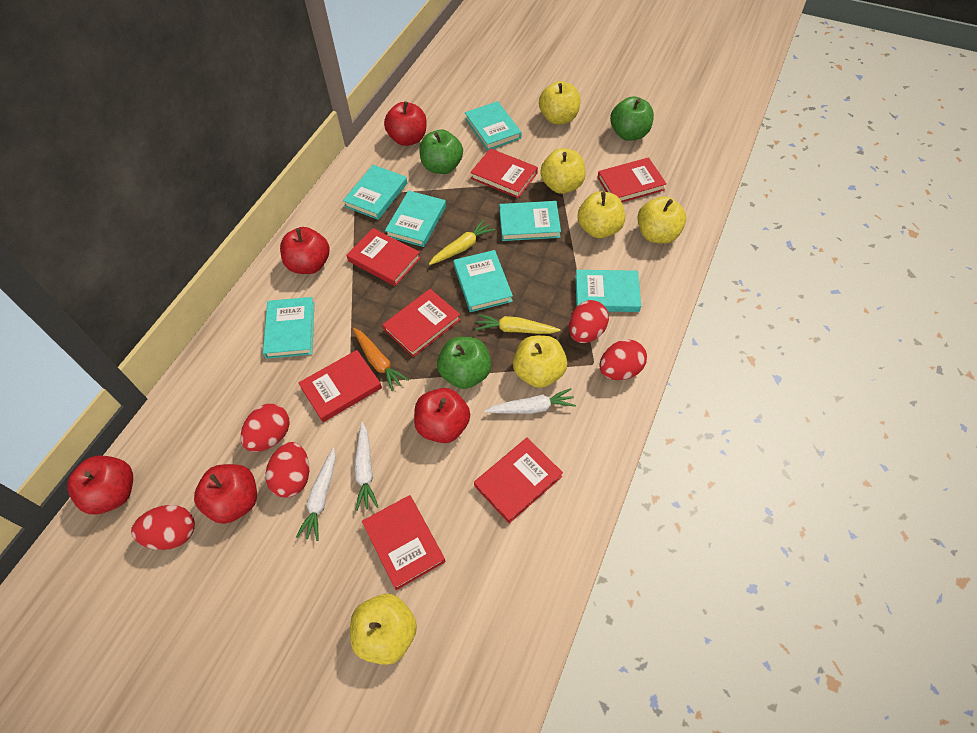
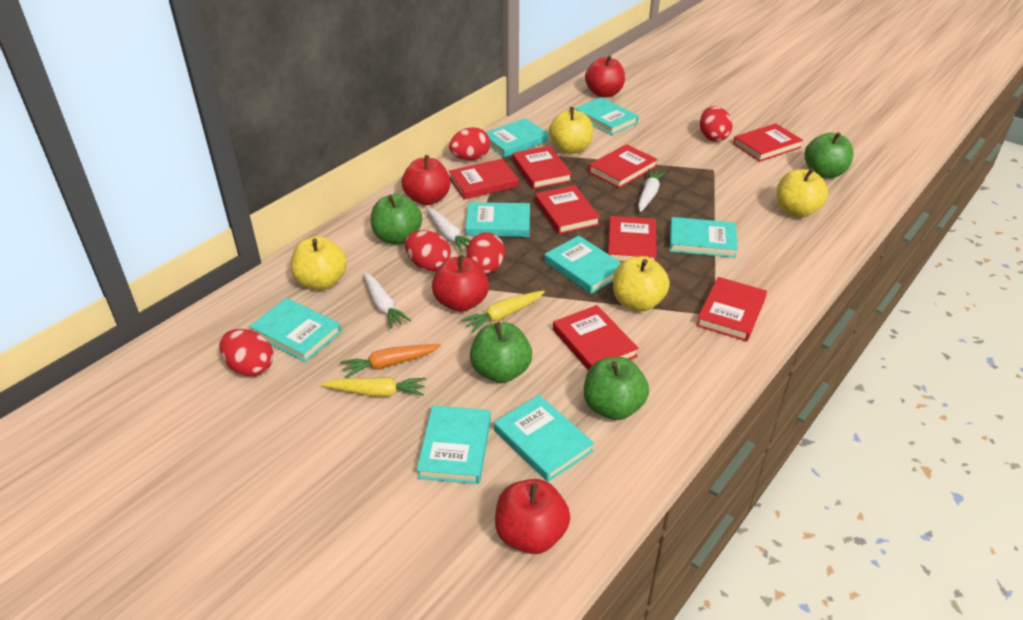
green apple: [419,130,463,174] [437,337,491,389] [610,96,654,141] = 3 -> [371,194,422,245] [470,322,532,383] [584,357,649,420] [805,132,854,178] = 4
red apple: [67,455,133,514] [194,464,257,524] [280,227,330,274] [384,101,427,146] [414,388,470,443] = 5 -> [402,155,450,205] [432,255,489,312] [495,479,570,554] [585,55,625,98] = 4
red book: [298,350,382,422] [347,228,421,286] [362,495,445,590] [382,289,461,357] [470,148,538,198] [474,438,563,523] [597,157,667,202] = 7 -> [449,159,519,200] [512,146,572,189] [535,185,600,234] [553,305,639,370] [589,144,658,188] [608,216,657,263] [696,277,767,342] [733,123,803,162] = 8
turquoise book: [263,297,314,359] [343,165,407,220] [385,191,446,247] [453,250,513,312] [465,101,521,151] [499,201,561,241] [575,270,641,312] = 7 -> [249,298,341,362] [417,405,491,484] [465,202,530,237] [486,118,549,157] [494,395,594,482] [544,236,621,294] [575,97,639,135] [670,217,738,258] = 8
yellow apple: [350,594,417,665] [513,335,567,388] [539,81,581,125] [540,148,586,194] [578,191,625,238] [637,196,686,244] = 6 -> [291,236,347,290] [549,107,593,154] [613,256,670,311] [777,168,828,218] = 4

